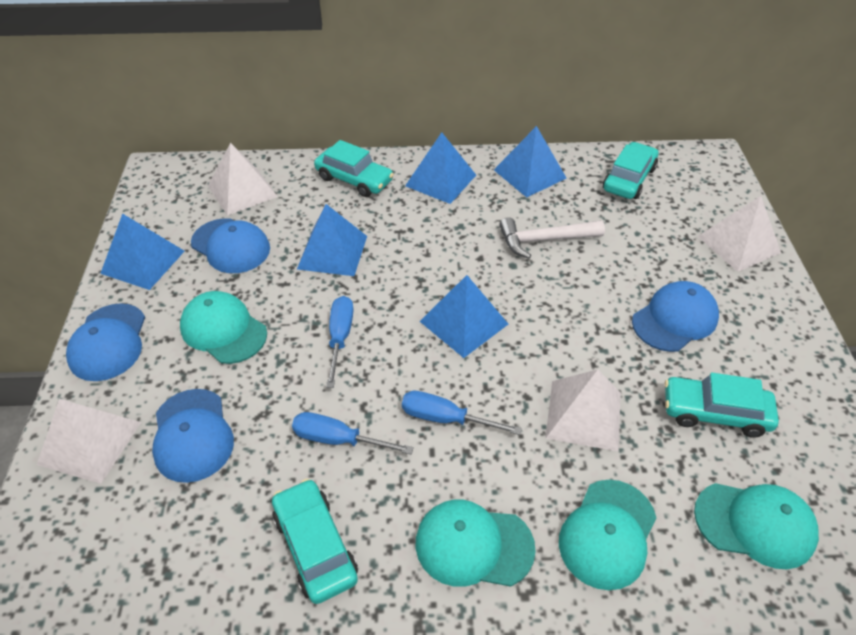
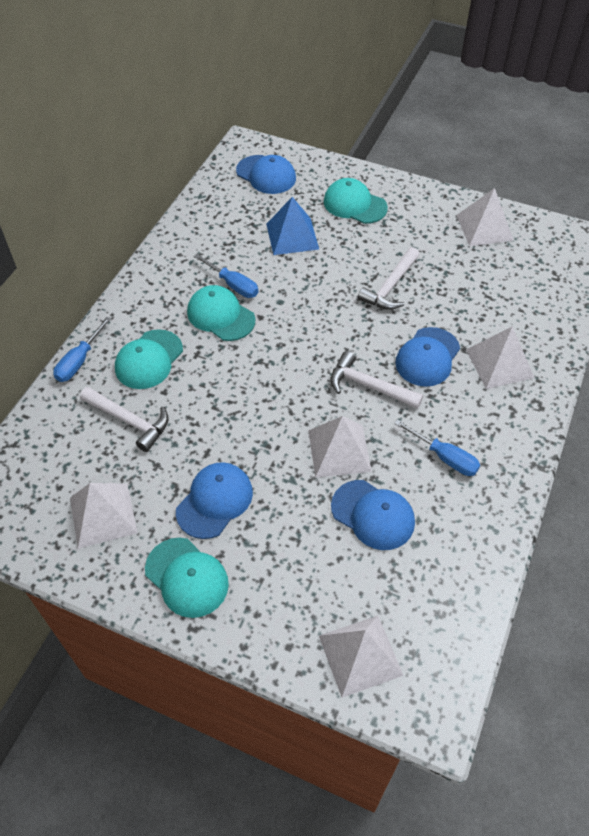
blue pyramid: [100,213,185,290] [297,204,367,276] [405,132,476,204] [420,275,508,358] [494,126,567,198] = 5 -> [266,197,319,255] = 1
turquoise car: [272,479,358,604] [314,140,394,197] [603,142,658,199] [665,373,779,438] = 4 -> none = 0
white hammer: [499,217,605,258] = 1 -> [80,387,169,452] [330,351,423,409] [358,247,420,310] = 3
white pyramid: [37,399,141,484] [208,143,278,216] [545,369,621,451] [698,196,781,272] = 4 -> [70,483,138,549] [308,416,372,478] [319,616,404,698] [456,188,514,246] [466,326,534,389] = 5

